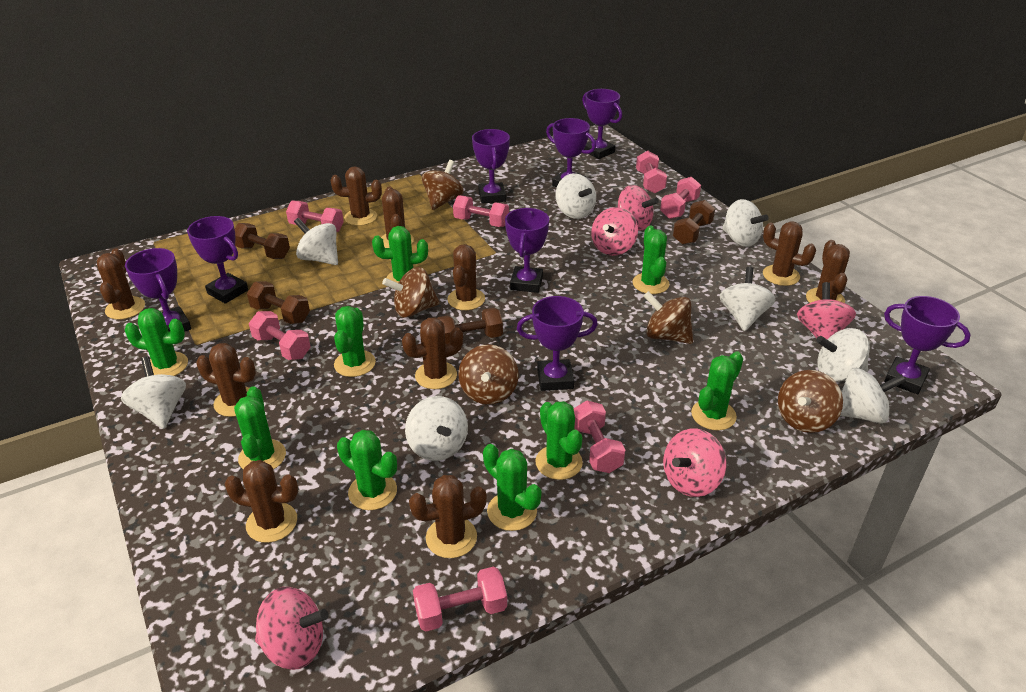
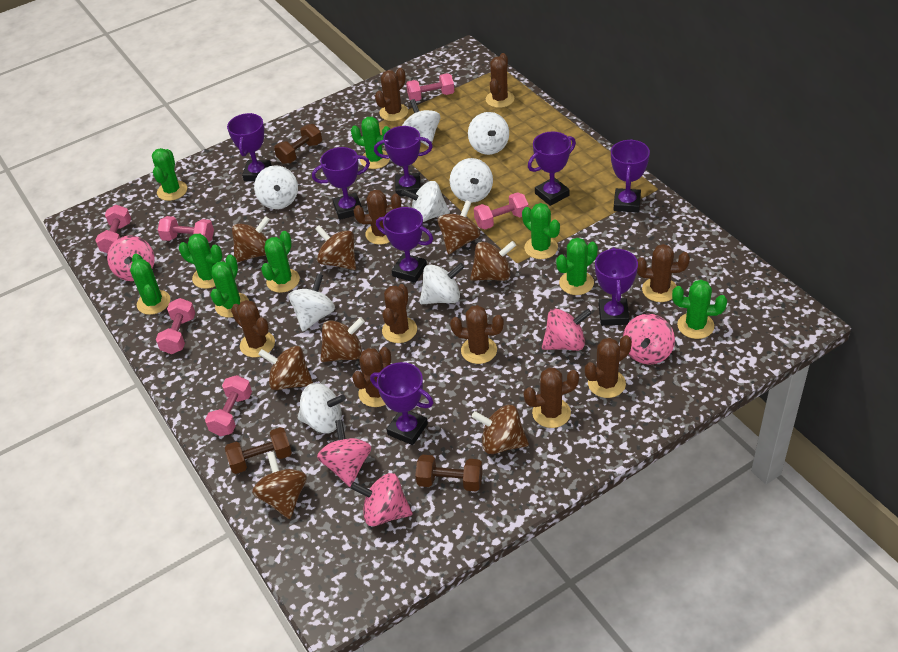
brown dumbbell: [235,223,290,259] [247,281,310,324] [437,308,503,344] [673,200,715,245] = 4 -> [225,427,292,474] [274,124,322,164] [415,455,483,492] = 3
brown spinning top: [382,267,440,318] [422,160,464,210] [458,344,519,405] [644,291,693,344] [778,370,843,433] = 5 -> [232,216,270,263] [252,451,307,519] [258,346,313,390] [315,225,356,270] [320,317,365,362] [437,200,480,254] [470,241,516,281] [472,405,529,454] = 8
pink dumbbell: [249,311,311,360] [286,201,344,232] [413,567,507,632] [453,195,509,227] [574,400,625,473] [636,151,667,194] [660,177,701,219] = 7 -> [95,205,131,253] [156,298,195,354] [158,216,214,242] [205,375,252,436] [406,73,454,101] [474,192,528,229] = 6

